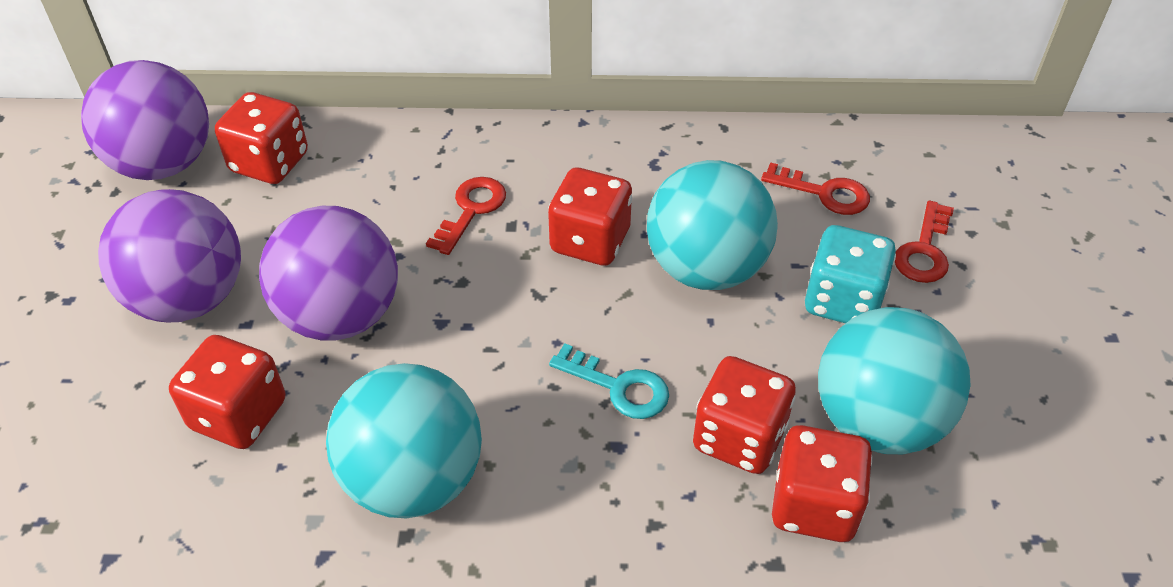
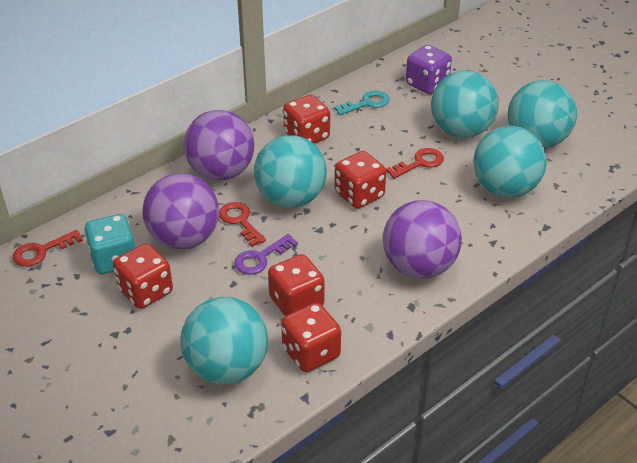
purple dice: none = 0 -> [406,45,452,94] = 1
purple key: none = 0 -> [234,234,298,275] = 1
turquoise ball: [326,363,482,518] [647,160,778,290] [818,307,971,454] = 3 -> [180,297,268,384] [254,135,327,208] [431,70,499,138] [473,126,546,198] [508,80,577,148] = 5

